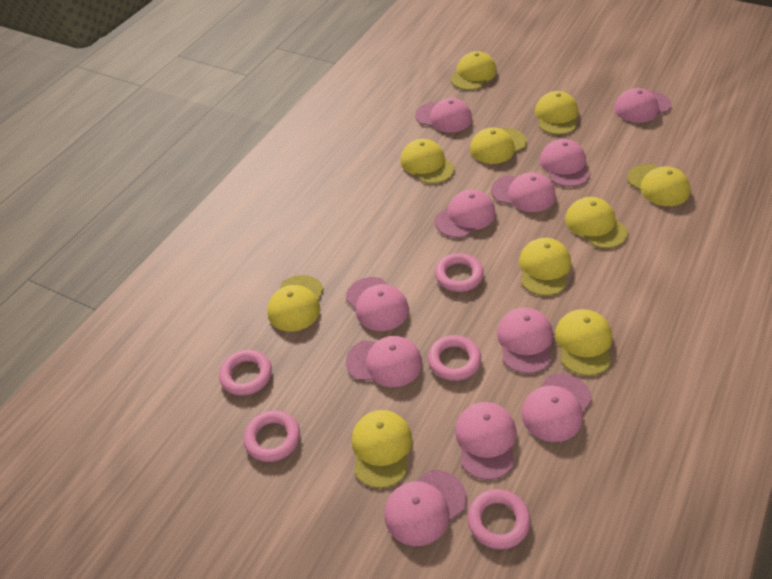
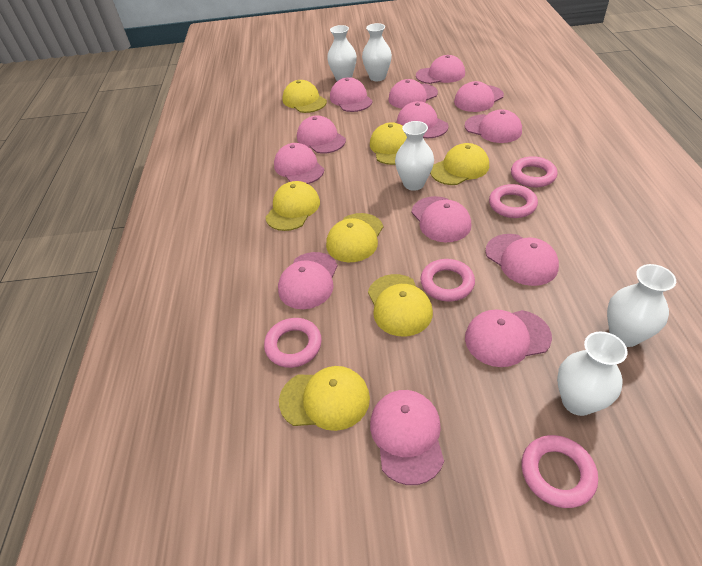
pink cap: [346,277,409,331] [346,336,422,387] [384,470,467,546] [415,98,472,132] [435,189,496,238] [455,402,516,480] [491,172,556,212] [497,308,553,374] [521,374,592,442] [539,139,590,187] [614,88,672,123] = 11 -> [274,143,324,184] [278,252,338,309] [297,115,346,154] [330,77,373,112] [370,390,444,485] [388,79,438,109] [397,101,448,138] [412,196,471,242] [416,55,465,84] [454,81,504,112] [465,109,522,143] [465,310,552,367] [486,234,559,286] = 13
white vase: none = 0 -> [327,25,357,81] [362,23,392,81] [395,121,434,191] [557,332,628,416] [607,264,676,347] = 5
yellow cap: [267,275,324,332] [352,410,412,488] [400,139,455,184] [450,51,497,90] [470,127,527,164] [519,238,571,296] [535,91,578,135] [555,309,612,376] [565,197,628,248] [627,164,690,206] = 10 -> [265,181,320,231] [279,366,370,431] [282,80,327,113] [326,213,383,262] [368,274,433,337] [370,122,407,165] [430,143,489,185] = 7

